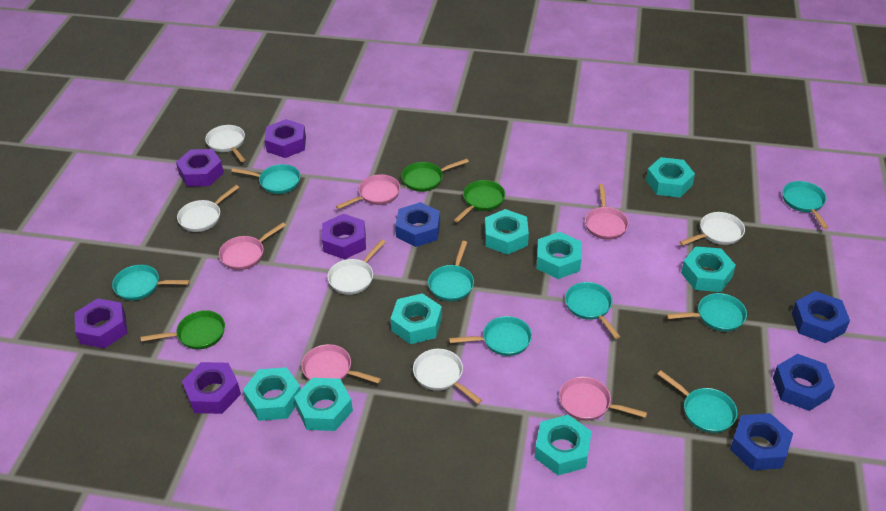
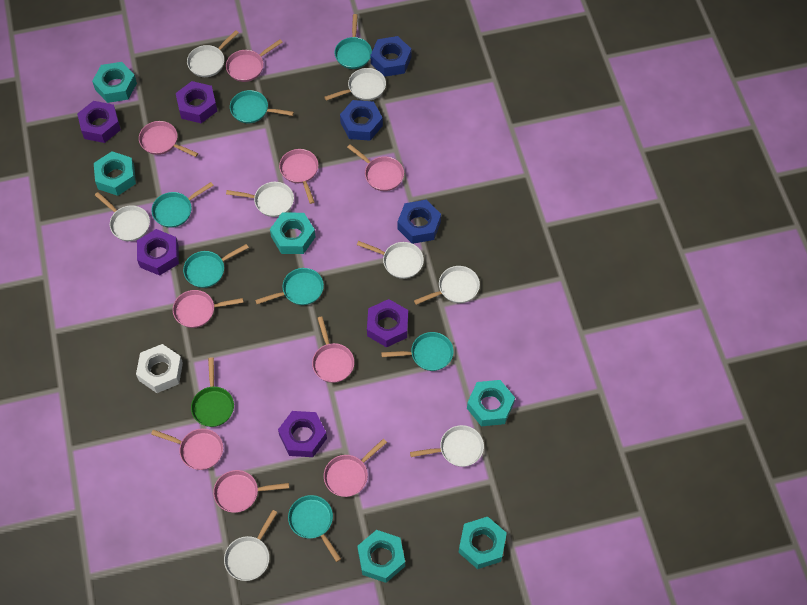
blue nut: [395,202,440,247] [730,413,793,471] [773,354,835,411] [792,291,850,343] = 4 -> [340,100,383,141] [371,36,412,77] [398,200,441,244] = 3
green pan: [141,310,225,349] [402,159,469,192] [454,180,505,222] = 3 -> [191,357,234,427] = 1
pink pan: [219,222,286,270] [301,344,381,384] [336,174,400,209] [559,377,647,421] [585,184,629,240] = 5 -> [139,121,198,157] [151,428,223,470] [173,290,244,328] [213,470,289,513] [226,39,283,82] [279,149,318,204] [312,316,354,383] [324,439,387,497] [347,144,404,191] = 9
turquoise nut: [243,367,301,421] [294,378,353,431] [390,293,442,344] [485,209,529,255] [535,415,592,475] [536,232,581,279] [646,157,695,198] [681,246,736,292] = 8 -> [92,62,137,103] [94,151,136,196] [270,213,316,254] [357,530,405,583] [459,517,507,569] [467,380,515,426] = 6
turquoise pan: [112,265,190,301] [231,164,300,194] [428,241,474,301] [449,316,532,356] [565,282,620,339] [657,370,737,433] [666,293,747,332] [782,181,829,229] = 8 -> [152,182,214,228] [183,244,249,288] [230,90,294,123] [255,268,324,305] [288,495,341,562] [335,14,372,69] [381,332,454,371] = 7
white nut: none = 0 -> [136,344,183,393] = 1
white pan: [177,185,239,232] [205,125,245,162] [327,239,385,295] [413,349,482,404] [679,212,745,246] = 5 -> [95,192,150,241] [187,30,239,77] [224,510,278,581] [226,182,294,217] [324,68,386,101] [357,241,424,279] [410,425,484,467] [414,266,480,305] = 8

